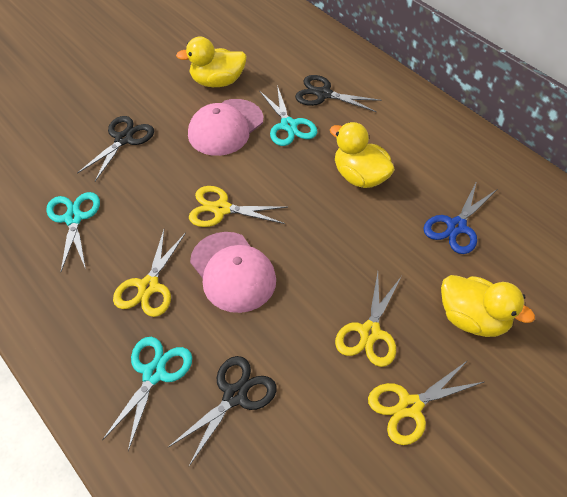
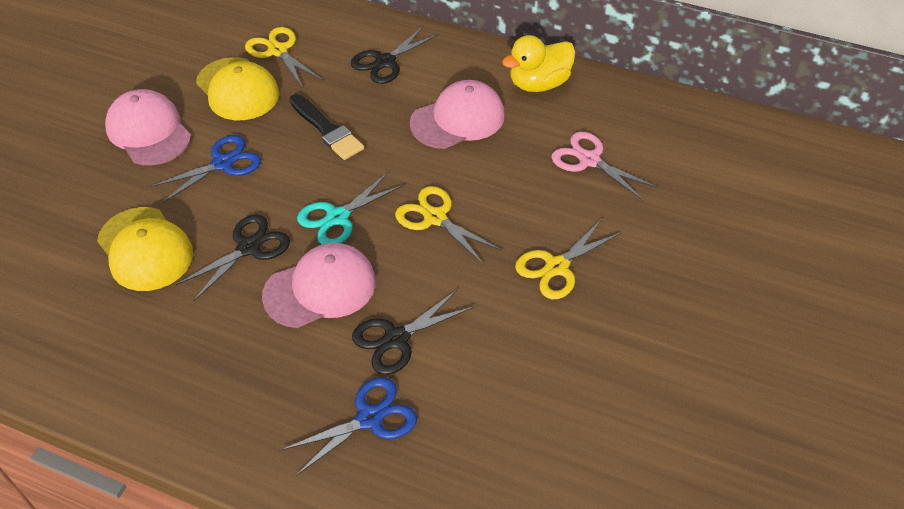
black brush: none = 0 -> [289,94,364,160] = 1
blue scissors: [423,181,496,254] = 1 -> [150,135,261,203] [281,377,417,476] = 2
pink cap: [188,99,264,156] [190,232,276,313] = 2 -> [105,89,191,165] [262,243,376,328] [410,80,505,149] = 3
pink scissors: none = 0 -> [551,132,658,201] = 1
turquoise scissors: [46,192,100,271] [102,337,192,451] [260,85,317,146] = 3 -> [297,172,405,245] = 1
yellow cap: none = 0 -> [97,207,193,291] [196,57,279,120] = 2
yellow duck: [176,37,247,87] [330,122,395,188] [441,275,535,337] = 3 -> [502,35,575,92] = 1
yellow scissors: [113,230,186,317] [189,186,287,227] [335,272,402,367] [368,360,484,445] = 4 -> [245,27,323,87] [395,186,502,265] [515,219,622,299] = 3

